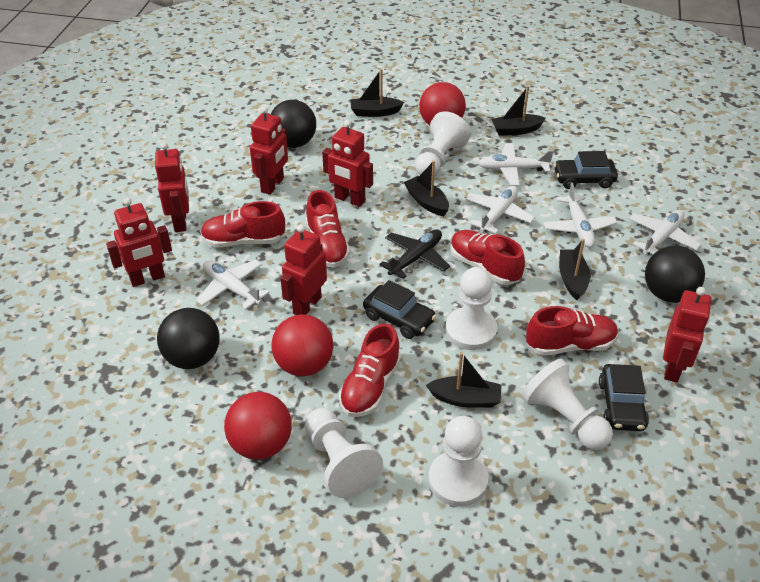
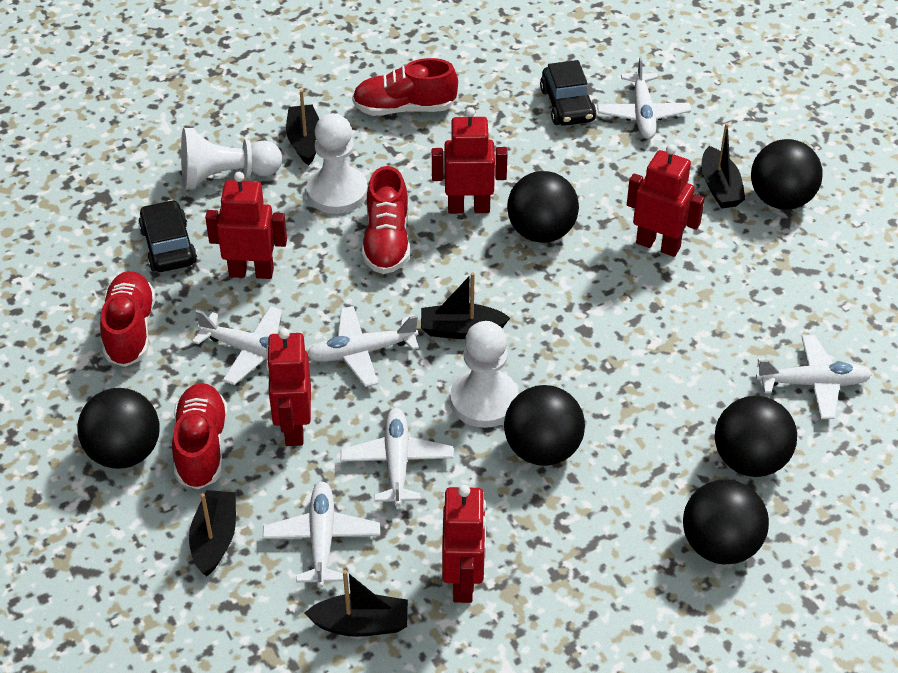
black ball: [157,308,219,369] [270,100,316,148] [645,246,705,303] = 3 -> [77,388,160,469] [504,385,585,466] [507,171,579,243] [683,479,769,565] [715,396,797,477] [751,139,823,210] = 6
black car: [363,280,436,339] [554,151,618,189] [599,364,649,431] = 3 -> [138,200,197,272] [540,60,596,126] = 2
black plane: [379,229,450,279] = 1 -> none = 0
red ball: [224,392,292,460] [271,314,333,376] [419,82,466,125] = 3 -> none = 0
red robot: [106,198,172,287] [155,142,189,232] [250,106,288,195] [280,224,327,315] [322,120,373,207] [663,287,712,382] = 6 -> [205,172,287,279] [266,328,311,446] [432,107,508,214] [442,485,486,603] [627,144,705,257] = 5
red shoe: [200,201,285,247] [306,190,350,268] [339,323,401,417] [450,230,525,285] [526,306,618,356] = 5 -> [100,271,155,367] [172,383,228,489] [352,58,458,116] [362,166,410,274] = 4
white pawn: [305,408,383,498] [415,111,471,176] [428,416,489,507] [445,267,497,350] [521,358,613,450] = 5 -> [181,128,282,189] [307,113,368,214] [450,321,519,428] = 3
white plane: [196,259,270,310] [466,186,535,234] [478,143,554,186] [543,183,617,248] [629,210,701,254] = 5 -> [192,306,282,385] [263,482,380,588] [307,306,419,387] [340,408,453,507] [597,56,691,139] [756,335,872,419] = 6

